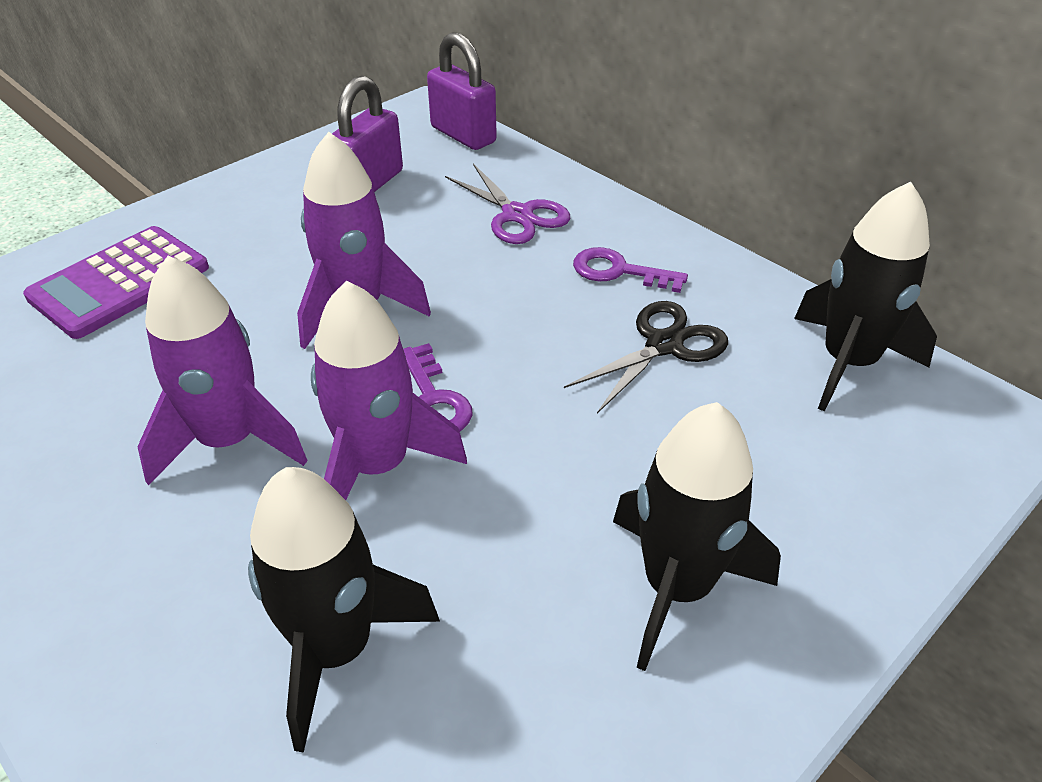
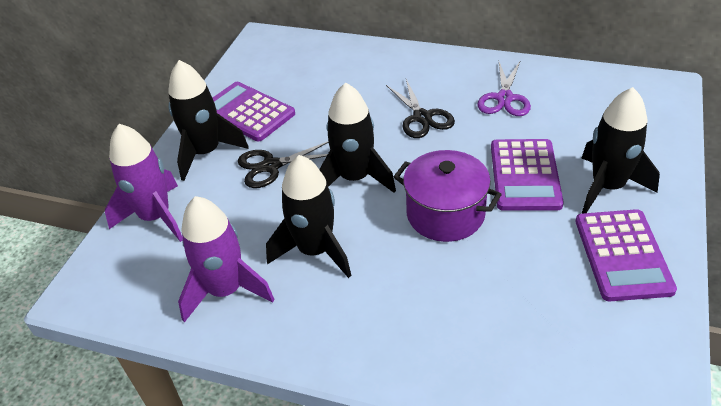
black rocket: [248,467,440,753] [613,402,781,671] [794,182,937,412] = 3 -> [168,60,249,181] [266,155,352,278] [319,82,396,193] [582,87,660,213] = 4
black scissors: [564,301,728,413] = 1 -> [238,142,329,188] [386,79,455,138] = 2
purple calculator: [23,226,209,339] = 1 -> [213,82,295,142] [491,139,564,211] [575,209,677,301] = 3
purple key: [403,343,473,431] [573,247,688,293] = 2 -> none = 0
purple padlock: [332,76,403,192] [427,32,497,150] = 2 -> none = 0
purple pot: none = 0 -> [394,150,502,242] = 1
purple rocket: [138,256,308,486] [297,132,431,349] [311,281,467,500] = 3 -> [105,124,183,242] [178,196,274,322] = 2

